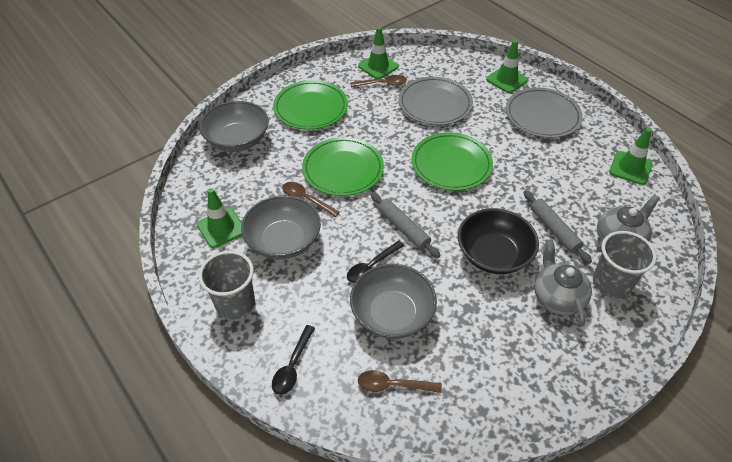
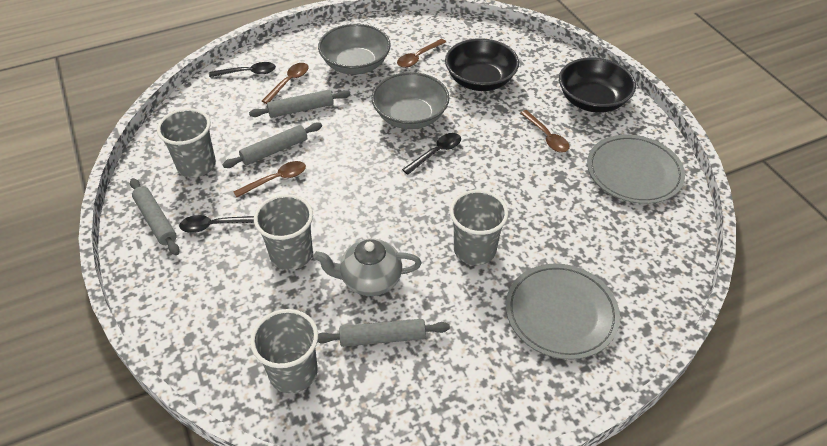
black bowl: [458,208,539,274] = 1 -> [445,38,519,91] [559,57,636,113] = 2
black spoon: [272,325,315,395] [347,241,404,283] = 2 -> [179,215,254,233] [209,62,276,77] [402,133,461,175] = 3
brown spoon: [282,182,340,217] [350,75,407,87] [358,370,442,393] = 3 -> [233,161,306,197] [262,63,309,104] [397,39,446,68] [520,110,569,153] = 4
green plate: [273,80,348,130] [302,137,384,196] [411,133,493,191] = 3 -> none = 0
green traffic cone: [197,188,242,248] [358,27,399,79] [486,40,528,93] [609,128,652,185] = 4 -> none = 0
grey bowl: [199,101,269,152] [241,195,321,260] [350,264,437,339] = 3 -> [318,24,391,74] [371,72,450,129] = 2
grey cup: [199,251,255,320] [593,231,657,298] = 2 -> [157,108,216,178] [250,309,318,393] [254,194,313,270] [450,190,508,265] = 4
grey rolling pin: [371,193,441,258] [523,190,592,264] = 2 -> [130,178,180,255] [222,122,322,168] [249,90,351,118] [317,319,450,347] = 4
grey teapot: [534,239,592,327] [597,195,660,252] = 2 -> [314,239,422,296] = 1

